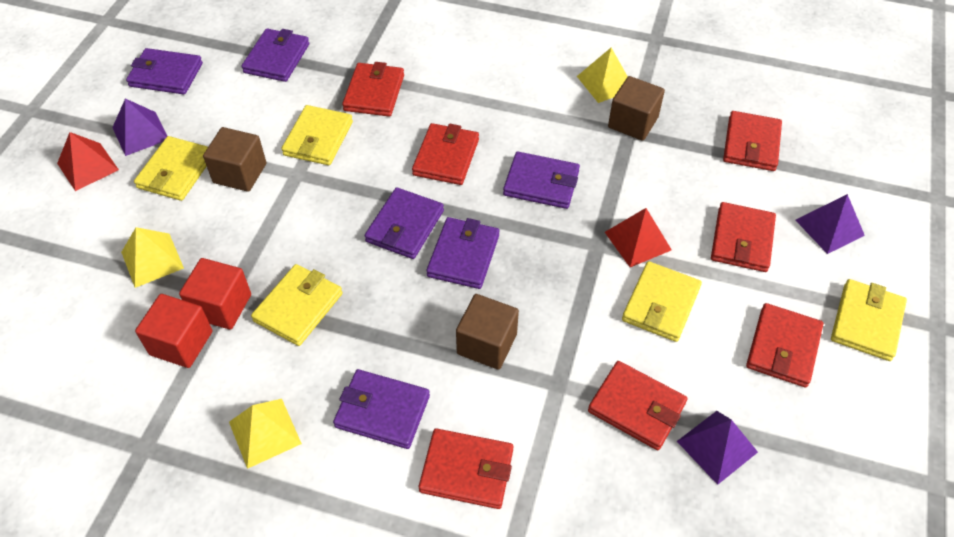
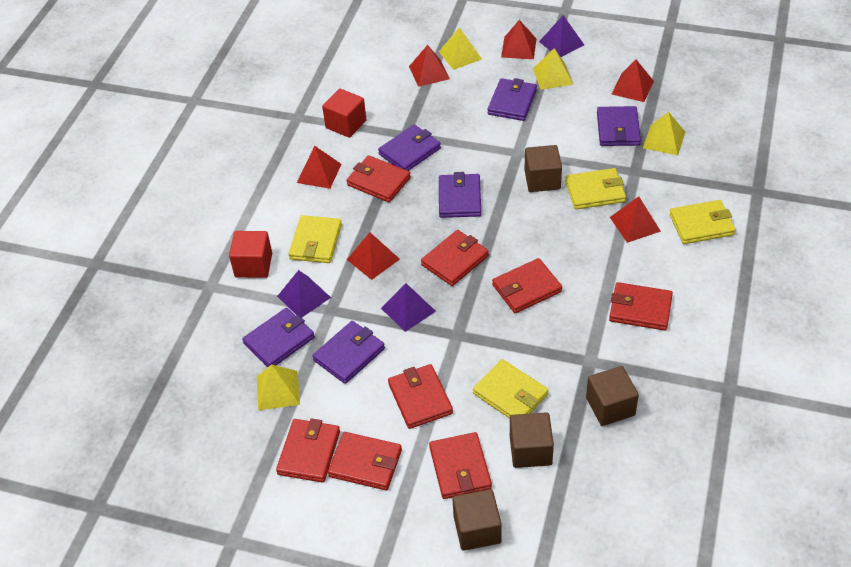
brown cube: [203,127,266,192] [456,294,519,370] [608,76,665,141] = 3 -> [453,489,502,551] [510,412,554,468] [525,145,562,192] [586,366,639,426] = 4
red pyramid: [57,132,119,191] [605,208,672,267] = 2 -> [297,146,341,189] [347,232,400,280] [409,45,450,87] [501,20,536,59] [610,196,661,243] [612,60,654,102] = 6
red wallet: [342,62,404,117] [412,123,479,185] [419,428,514,509] [588,361,687,450] [711,202,776,272] [723,111,782,171] [746,303,823,388] = 7 -> [276,419,340,483] [328,432,402,490] [347,155,411,202] [388,364,453,429] [421,230,489,286] [429,432,492,499] [492,258,562,313] [609,282,673,331] = 8
yellow pyramid: [121,227,184,288] [229,399,302,469] [577,48,628,103] = 3 -> [257,364,300,410] [439,27,482,70] [533,48,573,90] [643,112,685,156] = 4
yellow wallet: [134,136,208,201] [251,264,343,346] [281,105,353,165] [622,261,702,342] [831,279,907,361] = 5 -> [288,215,342,263] [473,359,548,418] [565,168,626,210] [669,200,736,244] = 4

